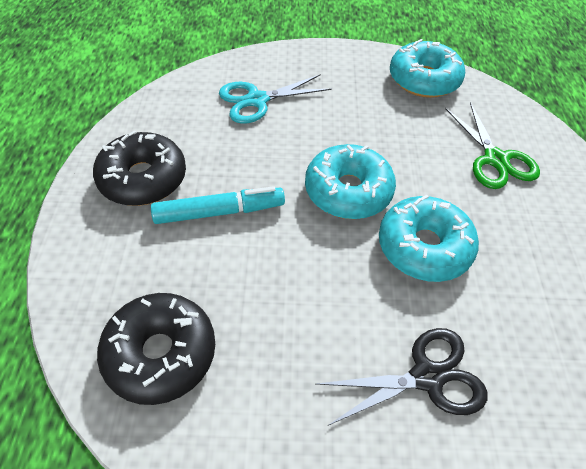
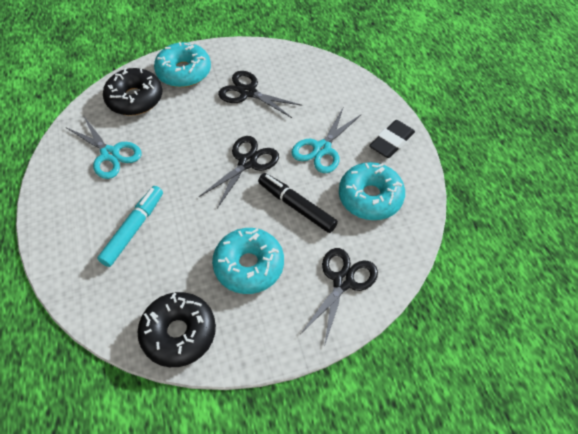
black eraser: none = 0 -> [369,120,415,158] = 1
black marker: none = 0 -> [258,173,338,233] = 1
black scissors: [317,328,488,425] = 1 -> [199,136,279,208] [218,71,302,118] [301,248,378,347] = 3
green scissors: [445,102,540,189] = 1 -> none = 0
turquoise scissors: [219,74,332,124] = 1 -> [67,117,141,179] [291,106,362,173] = 2

